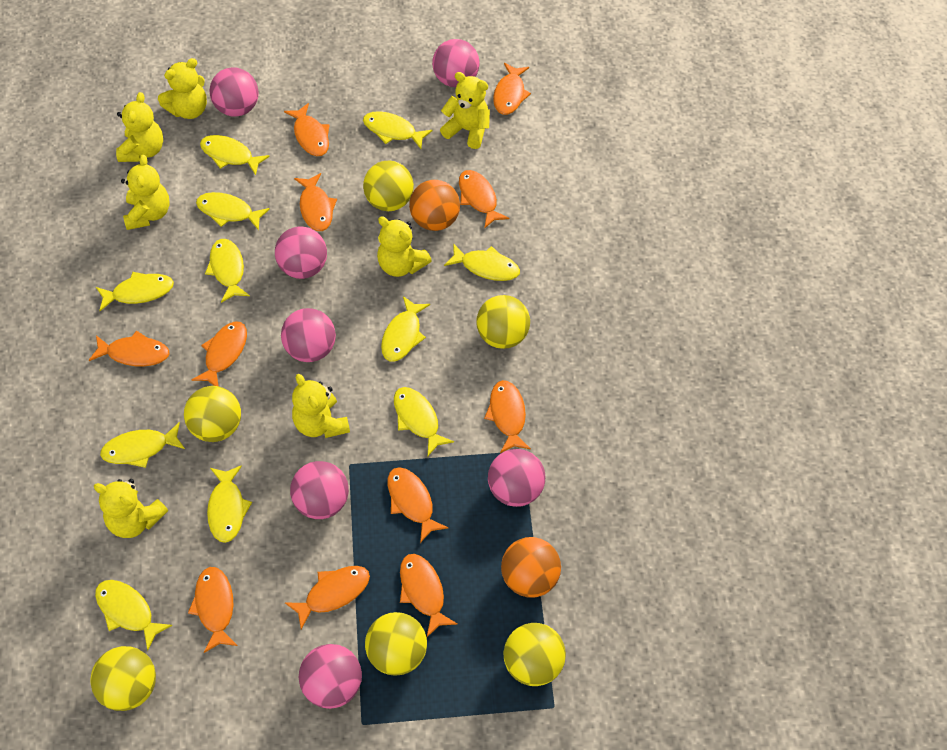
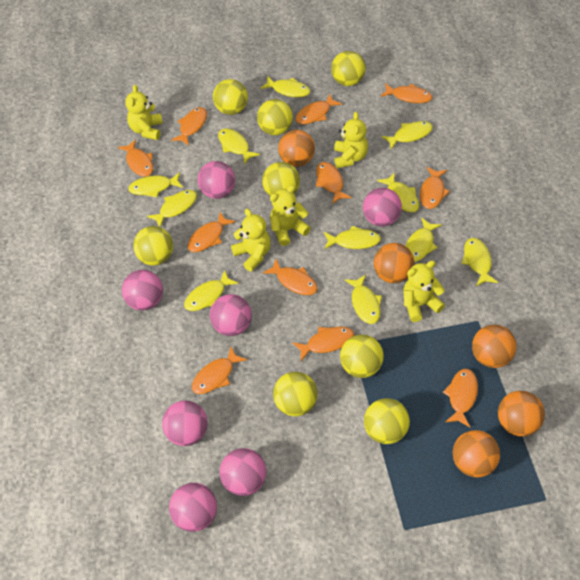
orange ball: [409,180,460,231] [501,537,561,598] = 2 -> [278,130,315,167] [374,243,415,283] [453,430,500,478] [472,325,516,368] [498,391,545,437] = 5
yellow ball: [90,646,156,711] [184,386,241,442] [363,161,414,211] [365,612,427,676] [476,295,530,349] [504,623,566,686] = 6 -> [133,226,173,266] [213,79,248,115] [257,99,293,135] [262,162,300,197] [273,372,318,416] [331,51,366,86] [340,334,384,378] [364,398,410,444] = 8
yellow teddy bear: [94,479,168,538] [116,92,163,162] [121,155,170,230] [158,58,207,119] [292,374,350,438] [377,217,432,277] [440,72,490,149] = 7 -> [126,85,163,140] [231,209,271,272] [270,185,311,246] [334,112,368,168] [403,261,445,322] = 5

